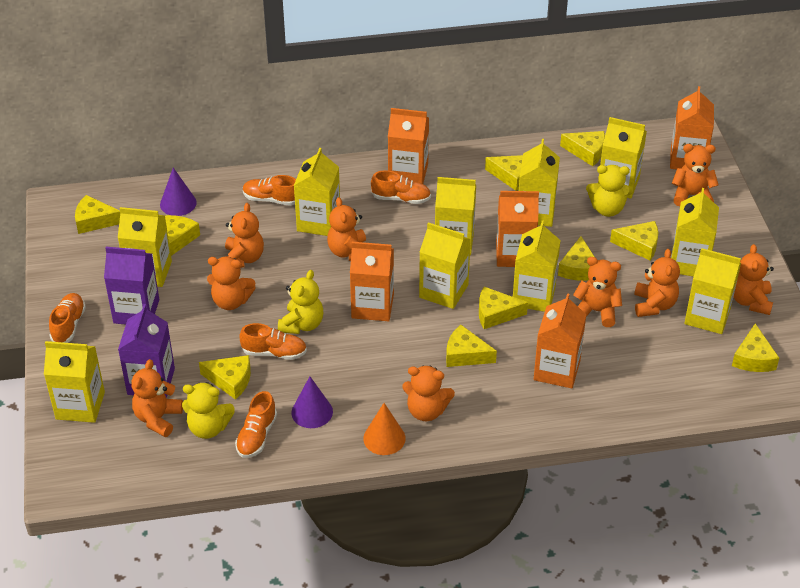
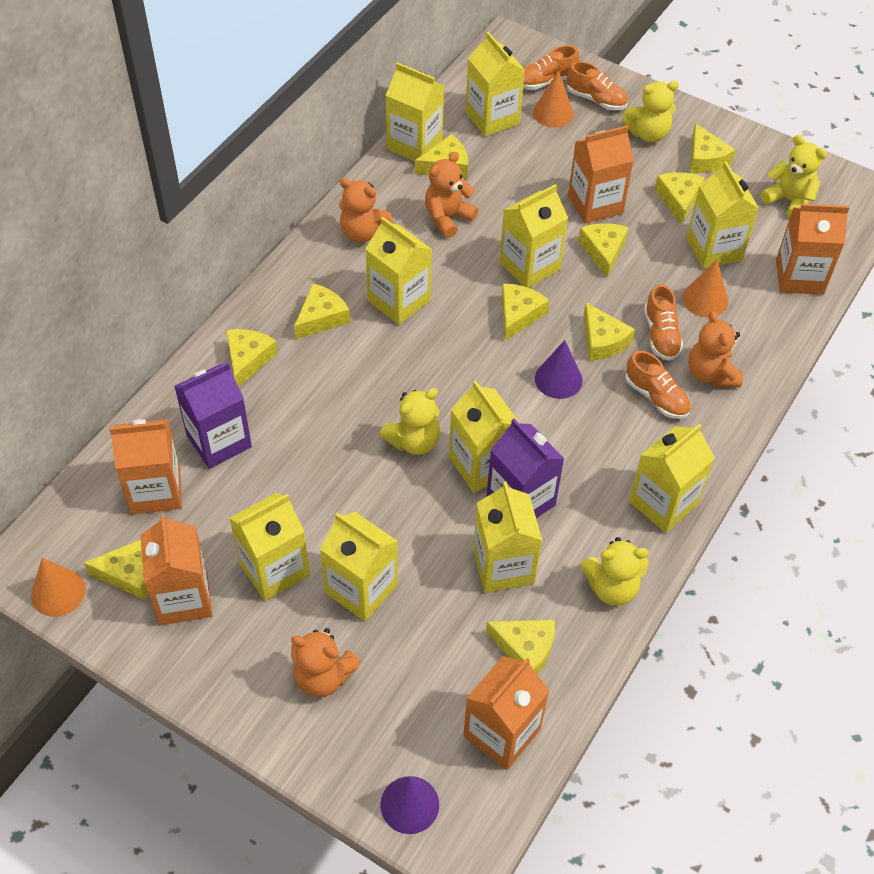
orange cone: [363,403,406,455] = 1 -> [31,558,86,617] [533,70,574,128] [683,260,728,318] = 3
orange shoe: [49,293,86,343] [235,391,277,458] [239,323,307,360] [243,175,296,206] [371,170,431,204] = 5 -> [523,45,580,90] [567,61,628,110] [625,351,691,419] [644,284,683,361] = 4
orange teddy bear: [131,359,183,437] [207,257,256,310] [225,203,264,268] [327,197,366,261] [402,366,455,421] [573,257,622,327] [634,249,680,317] [672,144,719,206] [733,244,774,315] = 9 -> [291,628,360,697] [339,178,393,243] [425,152,478,238] [688,311,743,387] = 4
yellow teddy bear: [182,382,235,439] [278,270,323,334] [586,165,633,217] = 3 -> [379,388,440,455] [581,537,649,606] [622,81,679,143] [761,135,827,218] = 4

